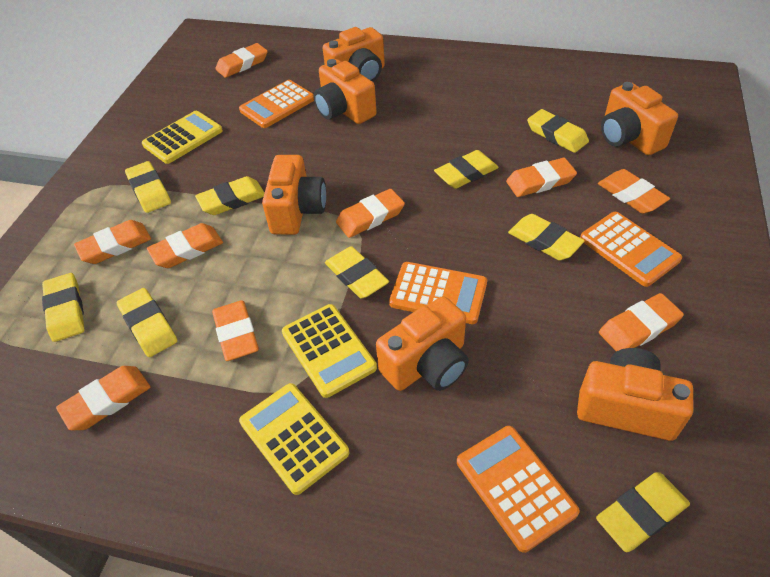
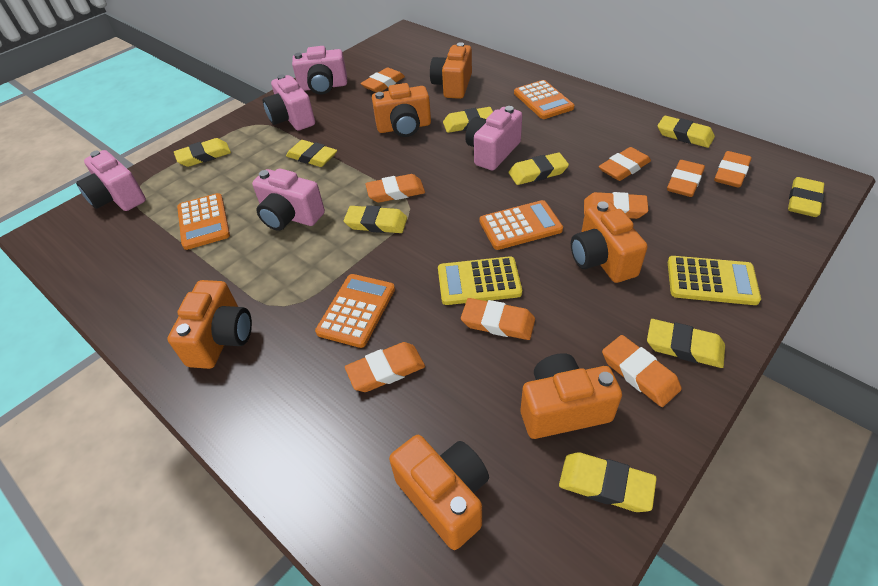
pink camera: none = 0 -> [76,150,146,211] [252,168,325,231] [263,74,315,131] [292,46,347,94] [465,106,522,170] = 5
yellow calculator: [142,111,223,164] [239,383,349,495] [282,304,377,398] = 3 -> [438,256,522,305] [668,256,761,305] = 2

